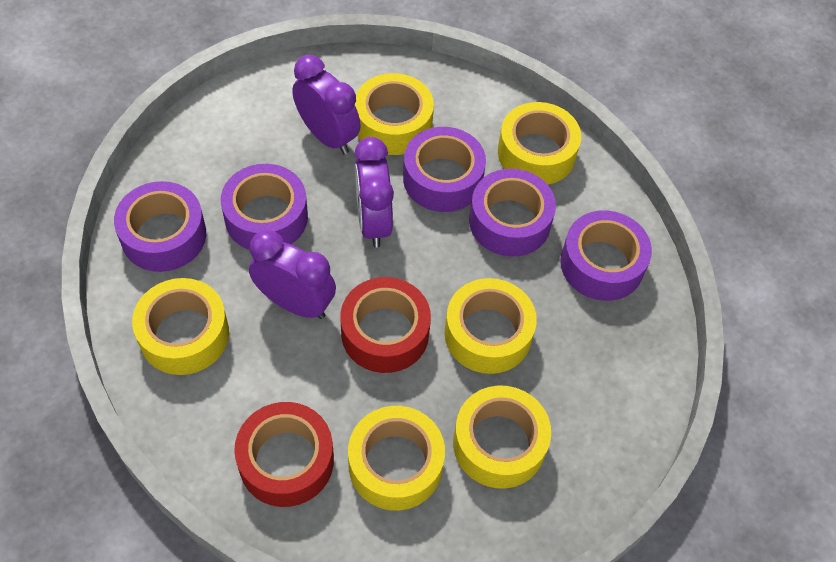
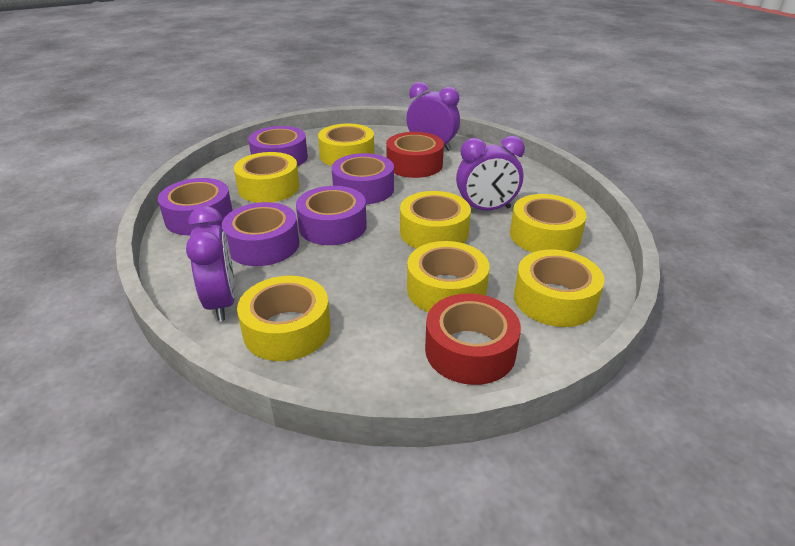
yellow tape: [132,278,229,375] [348,406,445,510] [355,73,434,155] [444,278,537,374] [453,386,551,489] [498,102,581,185] = 6 -> [234,152,300,203] [237,276,331,361] [318,124,374,166] [400,191,471,249] [407,241,489,312] [510,194,587,253] [514,250,604,327] = 7

